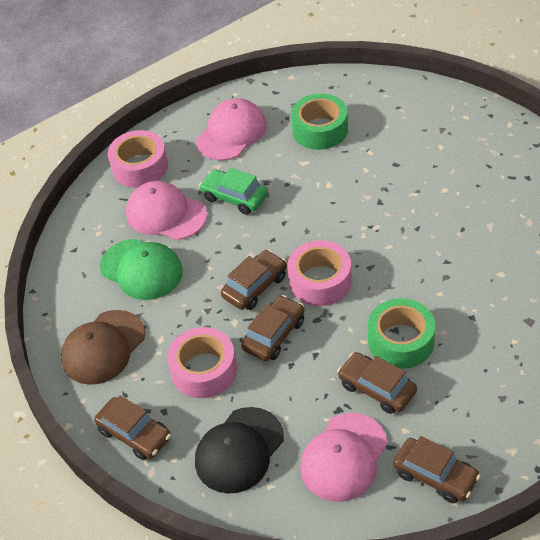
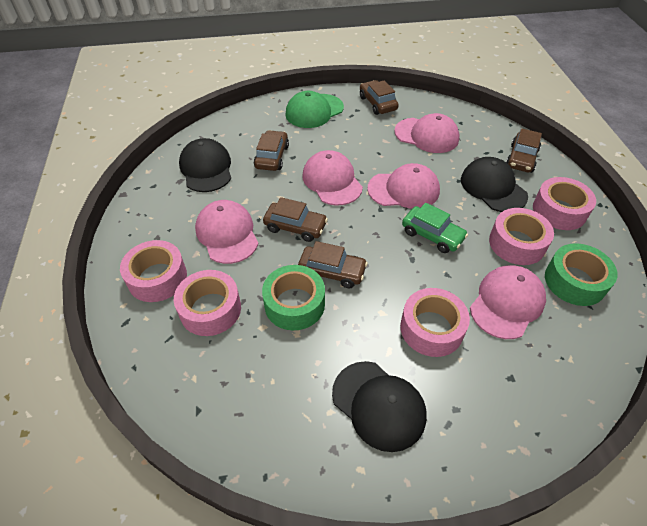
black cap: [195,407,284,494] = 1 -> [179,138,231,192] [332,361,426,452] [461,157,528,212] = 3
brown cap: [61,310,145,385] = 1 -> none = 0
pink cap: [126,181,207,240] [196,98,267,161] [300,413,388,502] = 3 -> [195,200,259,264] [303,150,363,205] [367,163,440,209] [394,113,460,153] [470,265,546,339] = 5
pink tape: [108,130,168,188] [167,327,237,398] [287,240,352,306] = 3 -> [120,240,187,302] [174,270,241,336] [400,288,470,357] [489,208,554,265] [533,177,596,230] = 5

